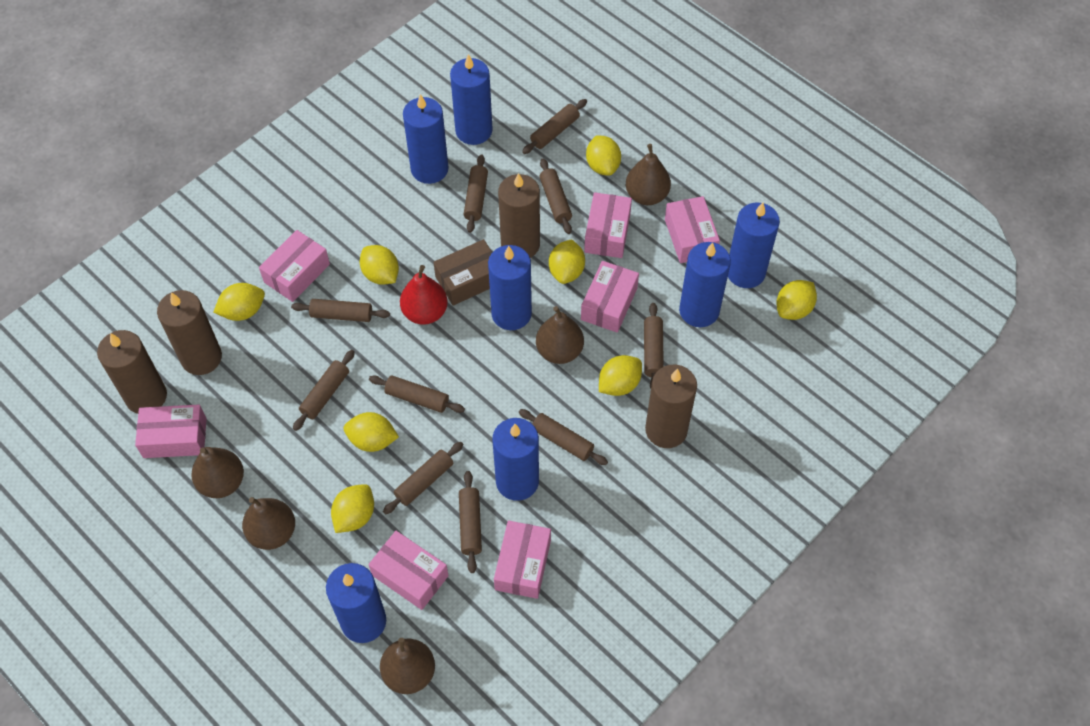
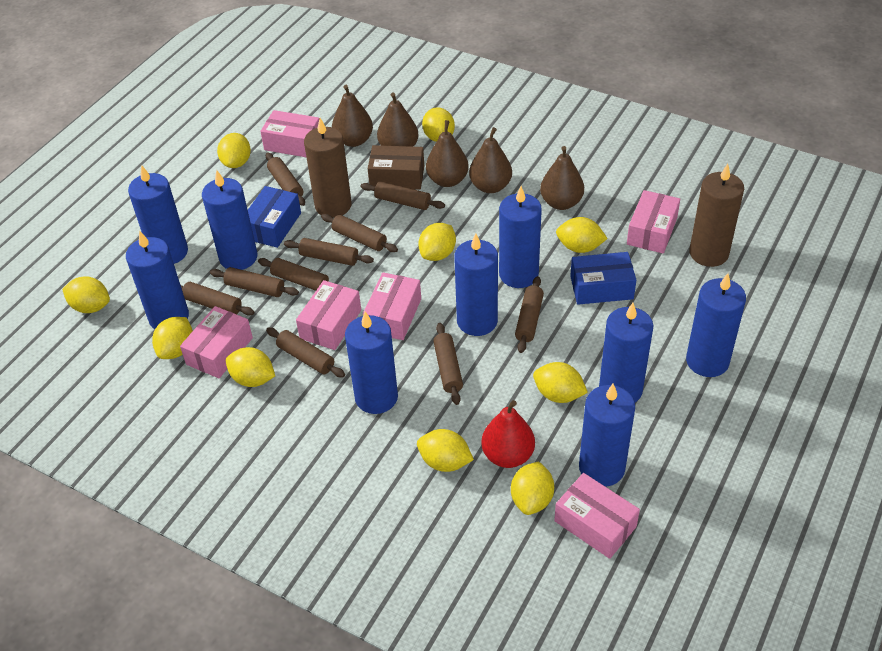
blue box: none = 0 -> [248,186,301,248] [570,252,636,305] = 2
blue candle: [326,563,386,643] [403,94,449,184] [450,54,493,145] [488,245,532,330] [492,418,539,501] [679,242,731,327] [728,202,780,288] = 7 -> [126,231,189,329] [128,165,188,264] [202,170,258,270] [345,312,398,414] [454,233,498,336] [499,186,542,288] [579,384,635,487] [599,303,653,402] [686,273,746,377] = 9
brown candle: [97,330,167,414] [157,290,222,375] [498,173,540,258] [645,365,697,448] = 4 -> [304,118,352,218] [689,164,744,267] = 2
pink box: [135,405,207,458] [259,230,330,302] [368,531,449,610] [494,520,551,599] [581,261,639,333] [584,192,632,258] [665,196,720,263] = 7 -> [180,306,253,378] [260,110,319,157] [296,280,361,350] [363,272,421,340] [554,473,640,559] [627,190,680,254] = 6
yellow lemon: [213,283,265,321] [331,484,374,533] [344,412,399,452] [360,245,399,285] [549,239,585,284] [586,135,621,176] [599,355,642,396] [776,280,817,320] = 8 -> [62,276,110,313] [152,317,193,359] [217,133,251,168] [226,347,275,387] [417,429,474,472] [418,223,456,261] [422,107,455,142] [511,461,554,515] [533,362,588,403] [556,217,608,253] = 10

